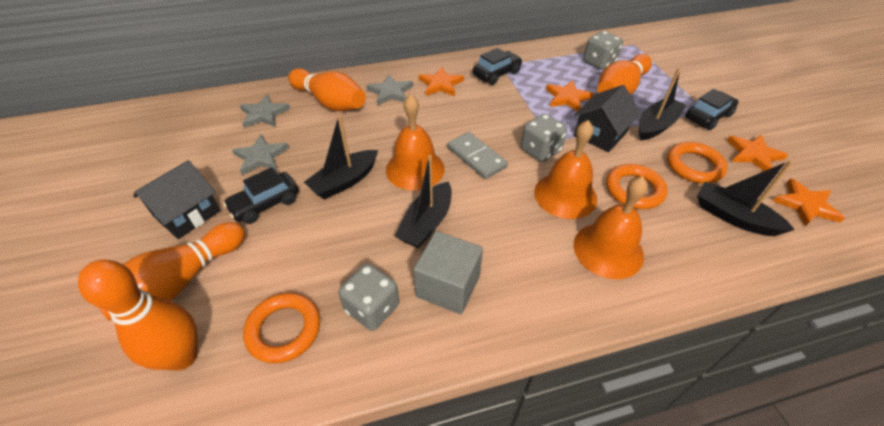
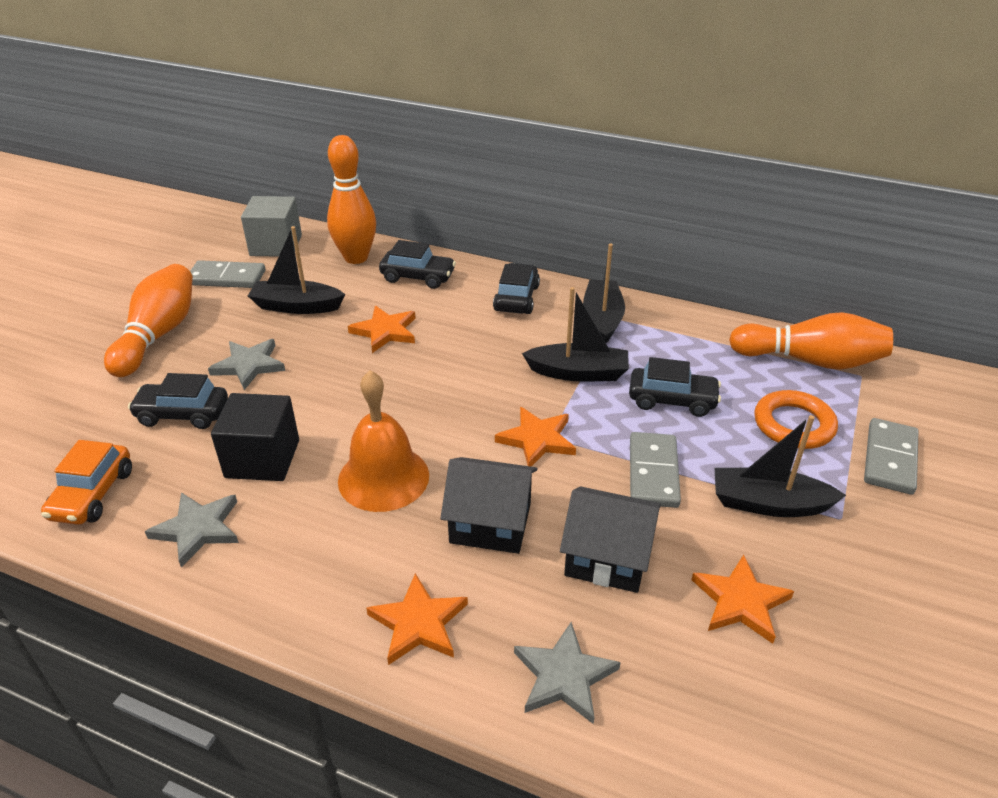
black car: [223,167,299,224] [473,48,522,85] [685,89,739,130] = 3 -> [128,373,228,429] [379,240,456,289] [493,263,540,314] [629,357,721,417] = 4
black cube: none = 0 -> [211,393,299,481] = 1
grey dice: [338,264,399,331] [521,114,567,162] [583,31,623,70] = 3 -> none = 0
grey domino: [447,132,508,179] = 1 -> [190,260,265,288] [630,432,681,508] [864,418,918,495] = 3
orange bell: [386,94,445,191] [534,120,597,219] [574,176,648,279] = 3 -> [338,370,429,512] = 1
orange bowling pin: [78,260,198,370] [98,222,245,321] [288,68,366,111] [597,54,652,95] = 4 -> [104,264,193,377] [327,135,376,264] [729,312,893,370] = 3
orange car: none = 0 -> [41,440,132,525] = 1
orange ring: [243,293,320,363] [606,164,667,209] [667,142,728,184] = 3 -> [754,390,838,449] = 1

